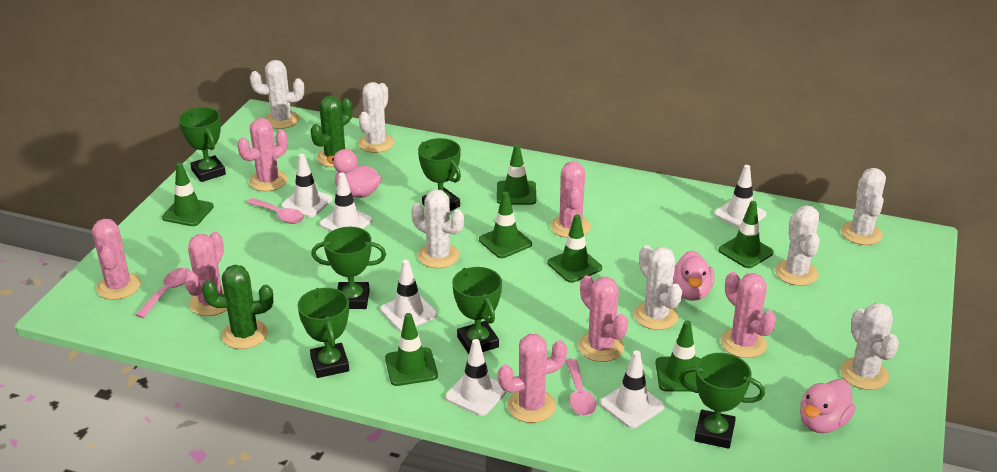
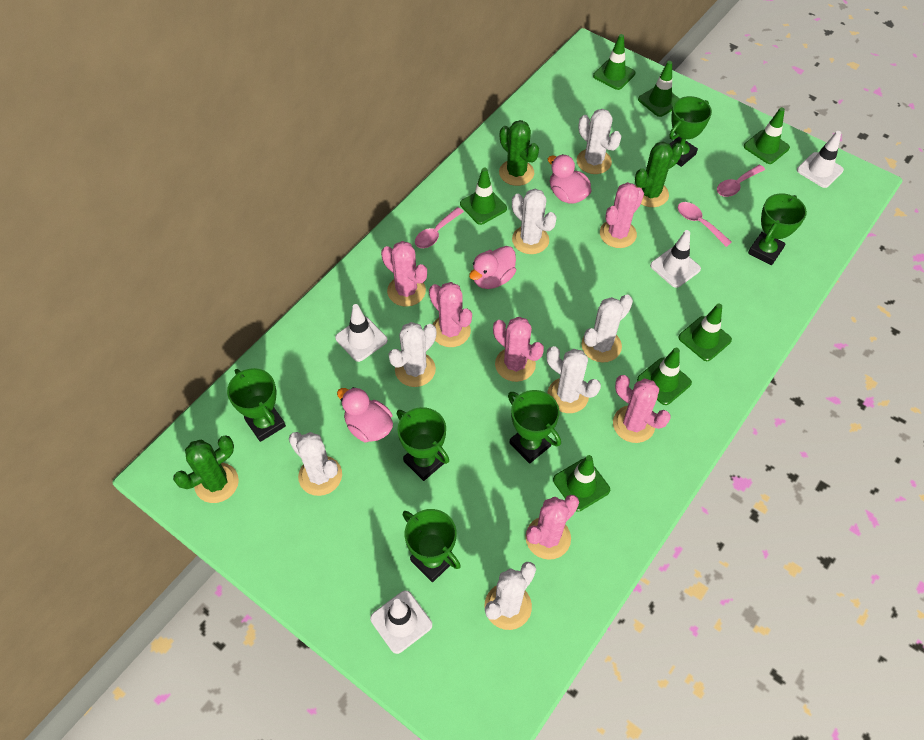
green cactus: [202,265,273,349] [310,96,353,167] = 2 -> [173,435,239,503] [499,120,539,186] [635,142,683,207] = 3
pink cactus: [92,219,141,300] [184,232,227,316] [238,118,288,192] [498,334,567,423] [551,161,591,238] [578,275,628,362] [720,272,776,358] = 7 -> [381,241,427,307] [429,282,472,347] [493,317,544,382] [525,495,579,560] [600,182,644,248] [613,375,671,443] = 6
white traffic cone: [281,154,333,217] [320,173,373,232] [380,260,437,331] [445,339,507,416] [600,350,664,429] [714,165,767,228] = 6 -> [335,304,388,362] [370,590,432,654] [650,230,701,288] [797,131,844,188] = 4

